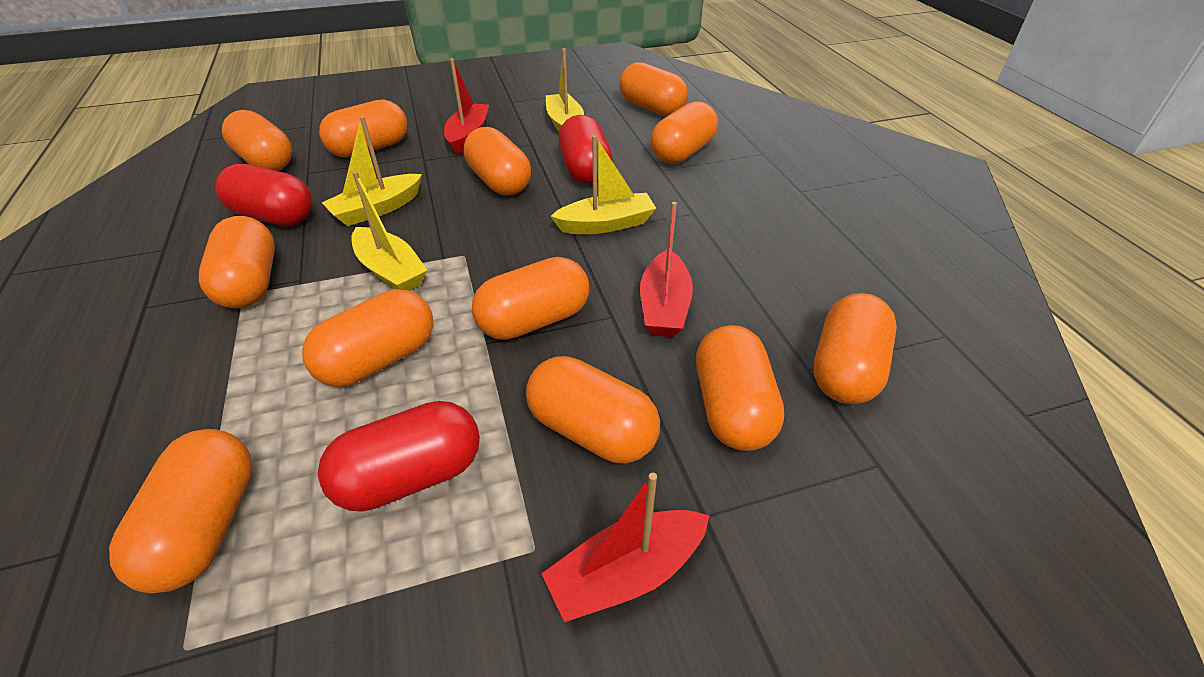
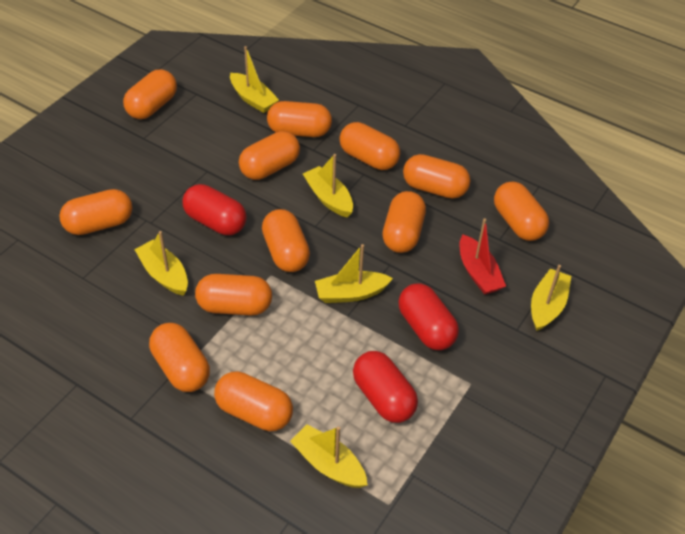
red boat: [444,58,489,154] [541,473,710,622] [640,202,693,337] = 3 -> [460,218,506,295] = 1
yellow boat: [322,116,422,226] [351,171,428,291] [546,48,584,132] [551,135,656,234] = 4 -> [134,231,188,296] [230,46,279,113] [290,424,368,488] [303,154,353,218] [315,244,393,303] [531,265,571,331] = 6

